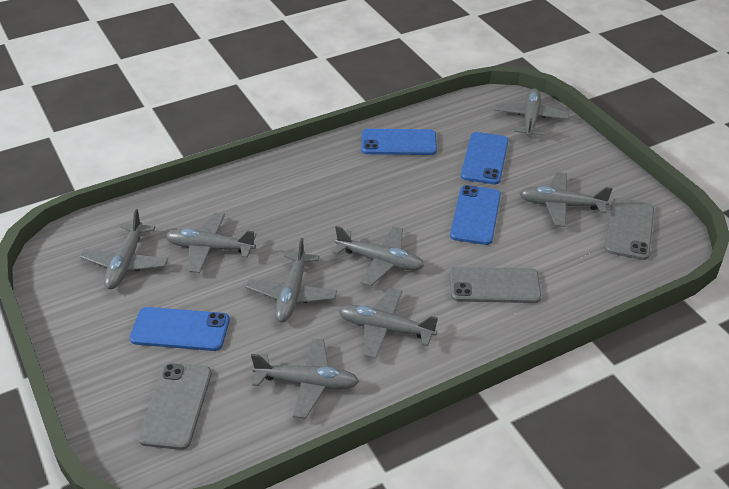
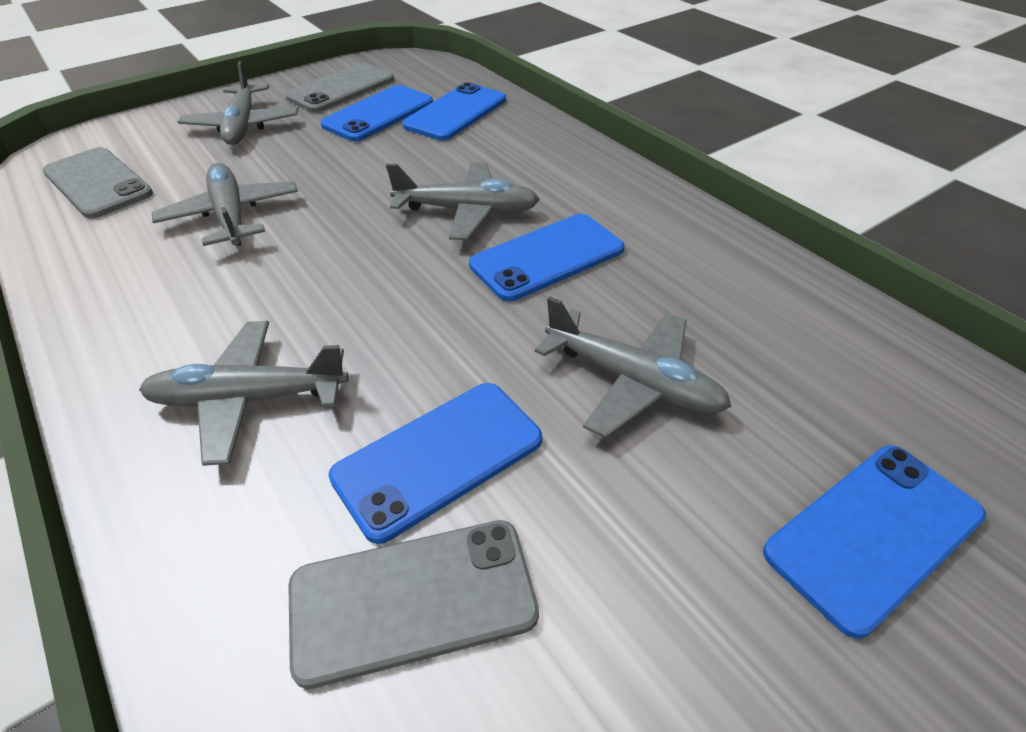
blue phone: [130,307,230,351] [361,129,437,155] [450,185,501,245] [461,132,509,184] = 4 -> [321,85,433,141] [328,383,542,544] [402,82,506,141] [469,214,625,301] [763,445,986,639] = 5
grey plane: [80,209,168,289] [165,213,256,273] [246,238,337,322] [251,338,359,419] [332,226,424,286] [338,288,438,359] [495,89,569,137] [519,172,613,227] = 8 -> [139,321,349,466] [152,163,298,246] [178,61,298,145] [386,162,540,240] [535,296,731,438] = 5

